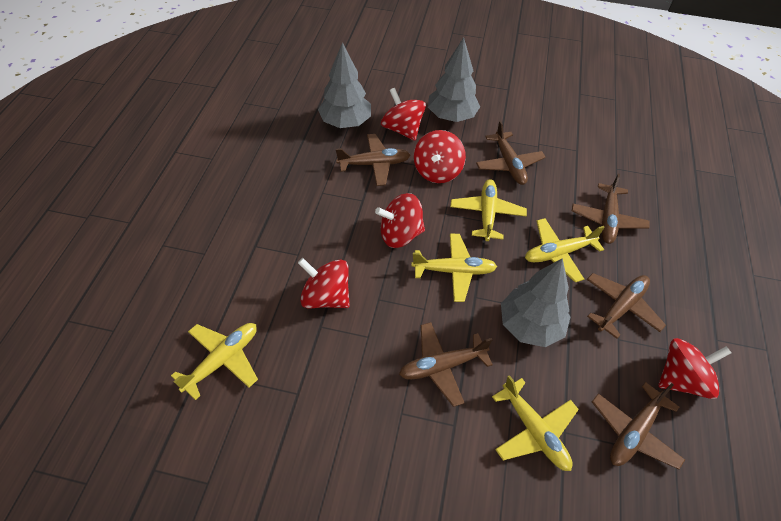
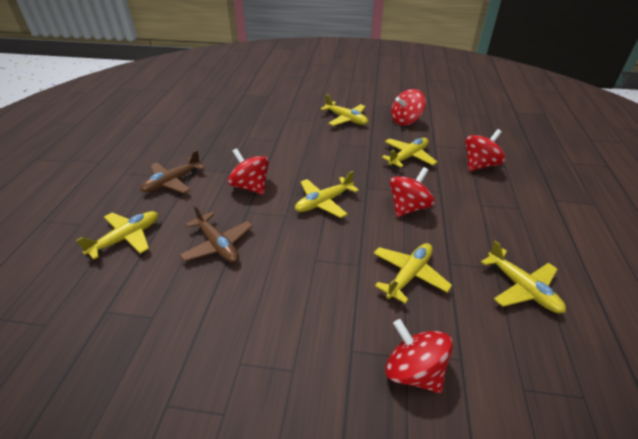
brown plane: [336,134,410,186] [399,322,493,407] [476,121,545,185] [572,174,650,244] [586,273,666,339] [592,382,685,469] = 6 -> [140,150,205,194] [180,205,253,263] = 2
grey tree: [318,42,371,128] [428,37,480,122] [501,258,570,347] = 3 -> none = 0
yellow plane: [171,323,258,400] [411,234,497,302] [450,179,527,241] [492,375,579,471] [525,218,605,282] = 5 -> [76,211,158,259] [295,171,359,218] [321,94,368,126] [374,243,452,304] [382,138,437,167] [481,241,566,313] = 6

